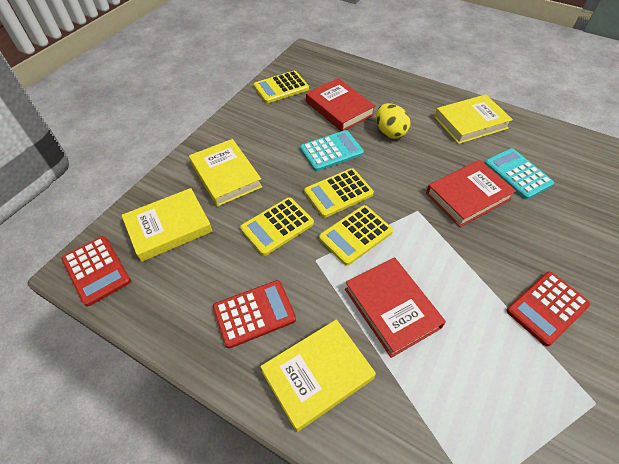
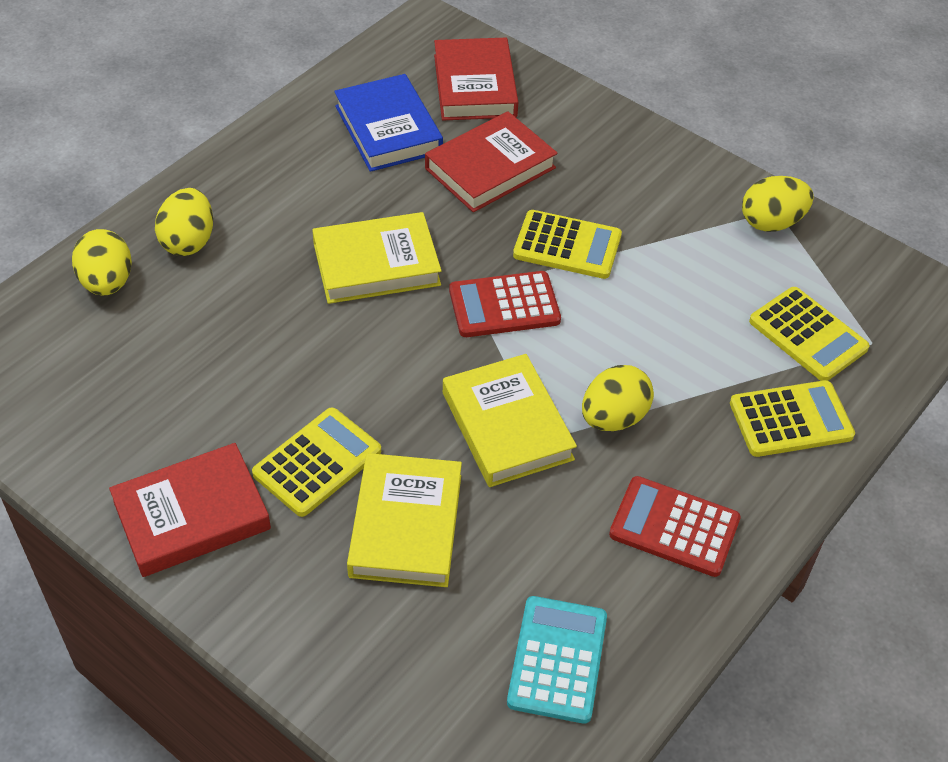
blue book: none = 0 -> [334,74,443,172] = 1
red calculator: [61,236,131,306] [213,280,296,348] [506,272,590,346] = 3 -> [449,271,561,337] [609,476,741,577] = 2
turquoise calculator: [300,130,364,171] [484,148,554,200] = 2 -> [507,596,607,724] = 1
yellow book: [121,188,213,262] [189,139,262,207] [260,319,376,432] [434,94,513,144] = 4 -> [312,212,441,304] [347,453,462,587] [443,354,577,487] = 3
yellow egg: [376,103,411,139] = 1 -> [72,229,132,295] [155,188,213,256] [582,365,654,431] [742,176,814,232] = 4

